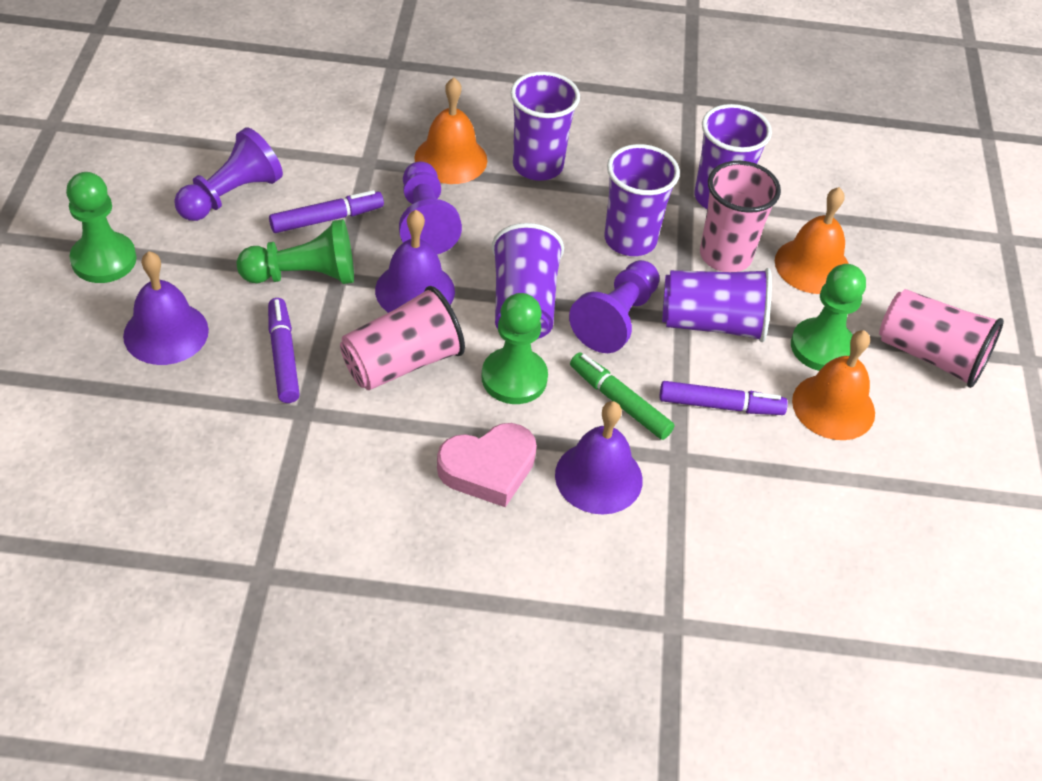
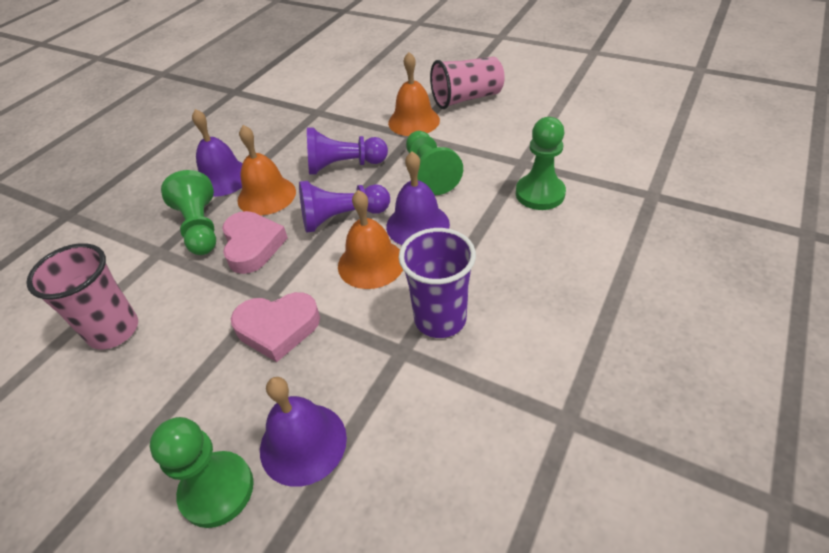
green marker: [570,352,674,440] = 1 -> none = 0
pink cup: [340,286,465,390] [700,161,781,272] [879,289,1004,388] = 3 -> [26,243,138,350] [430,57,505,109] = 2
pink heart: [437,423,537,507] = 1 -> [222,211,288,274] [231,292,320,362] = 2
purple cup: [492,223,564,339] [510,71,580,181] [604,144,680,256] [662,268,772,342] [694,104,772,209] = 5 -> [399,228,476,338] = 1
purple marker: [268,298,300,403] [269,190,384,233] [659,381,788,415] = 3 -> none = 0
purple pawn: [174,127,283,221] [399,162,462,254] [569,260,660,353] = 3 -> [299,181,390,233] [307,128,388,174] = 2

